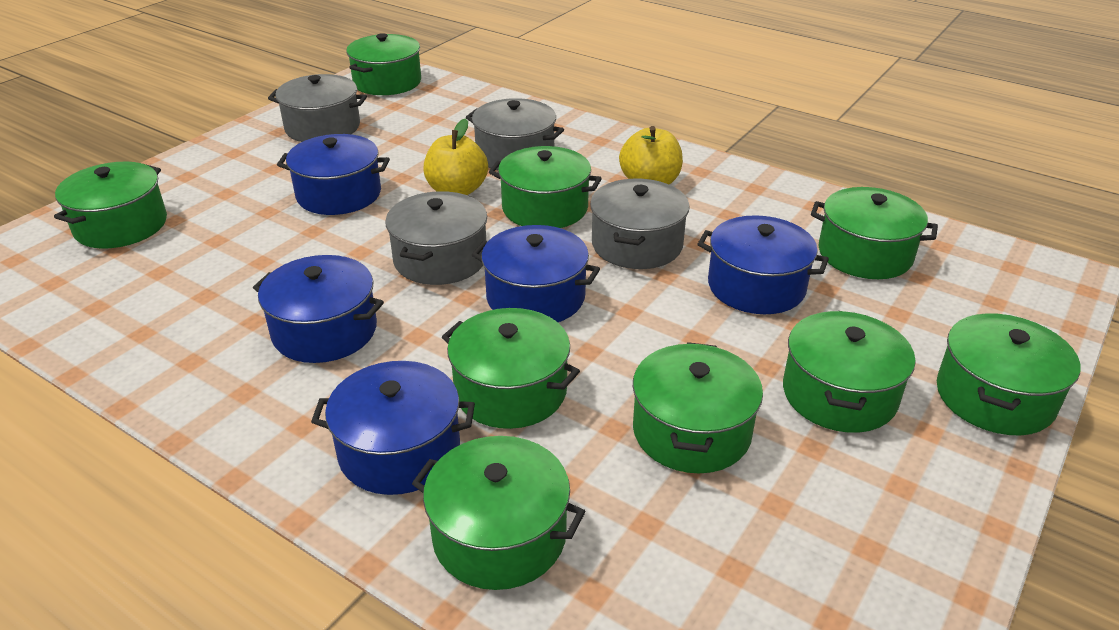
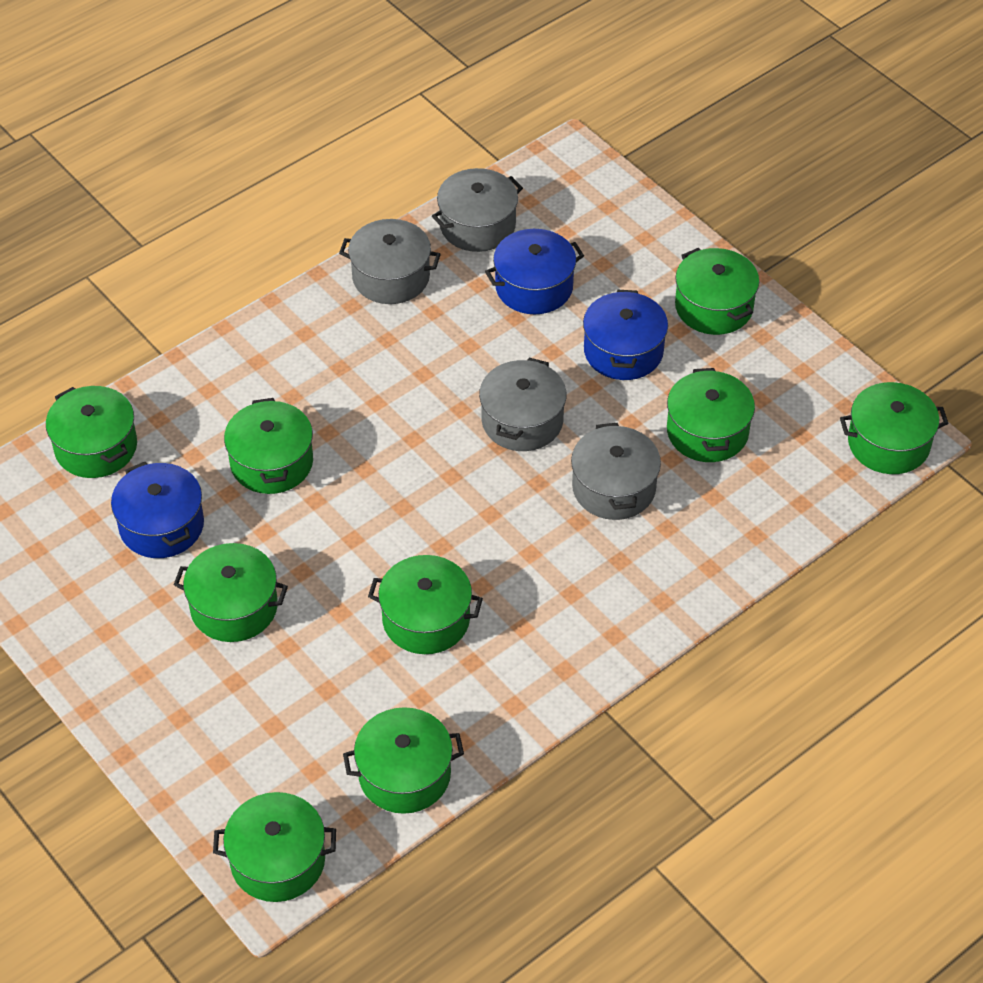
blue pot: [253,255,384,363] [277,134,390,215] [311,361,475,495] [472,225,600,322] [697,215,829,314] = 5 -> [111,462,204,558] [485,229,584,314] [583,290,668,380] = 3
yellow apple: [423,118,488,195] [619,126,683,185] = 2 -> none = 0

